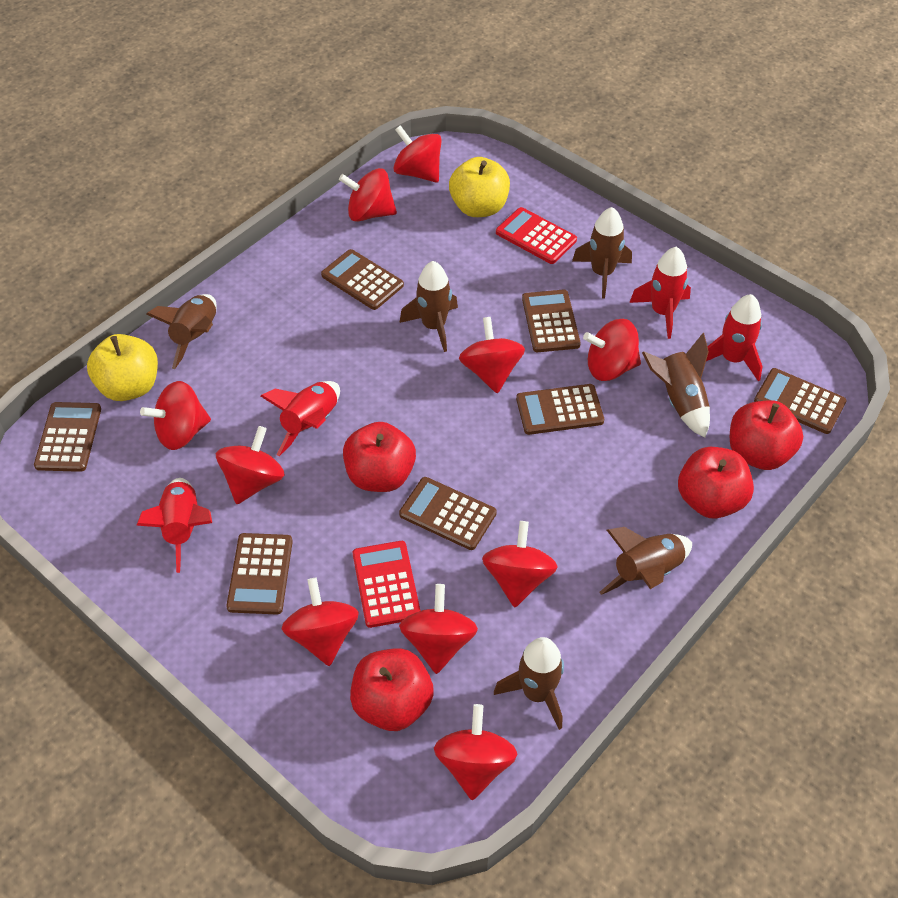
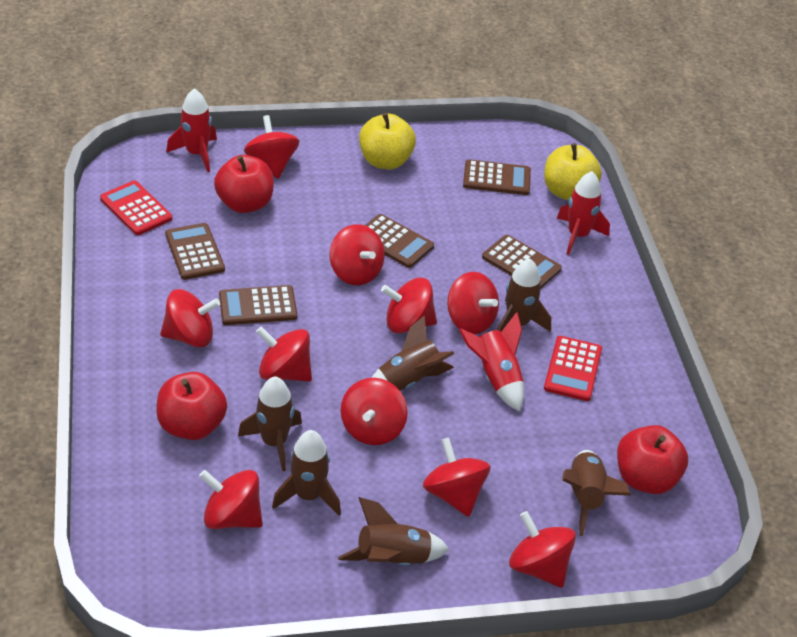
brown calculator: [34,402,101,472] [226,533,293,614] [321,249,404,310] [399,477,497,550] [516,384,604,435] [522,290,581,352] [754,368,847,434] = 7 -> [165,223,225,280] [219,285,297,325] [365,214,434,268] [463,159,531,195] [482,235,562,289] = 5
red apple: [343,422,416,492] [350,648,434,731] [678,447,754,518] [730,400,803,470] = 4 -> [156,372,227,440] [214,155,274,213] [617,425,688,494] = 3
red rocket: [136,478,212,573] [261,381,340,456] [629,247,691,339] [706,294,762,382] = 4 -> [166,88,217,172] [459,312,524,411] [557,171,610,255] = 3

